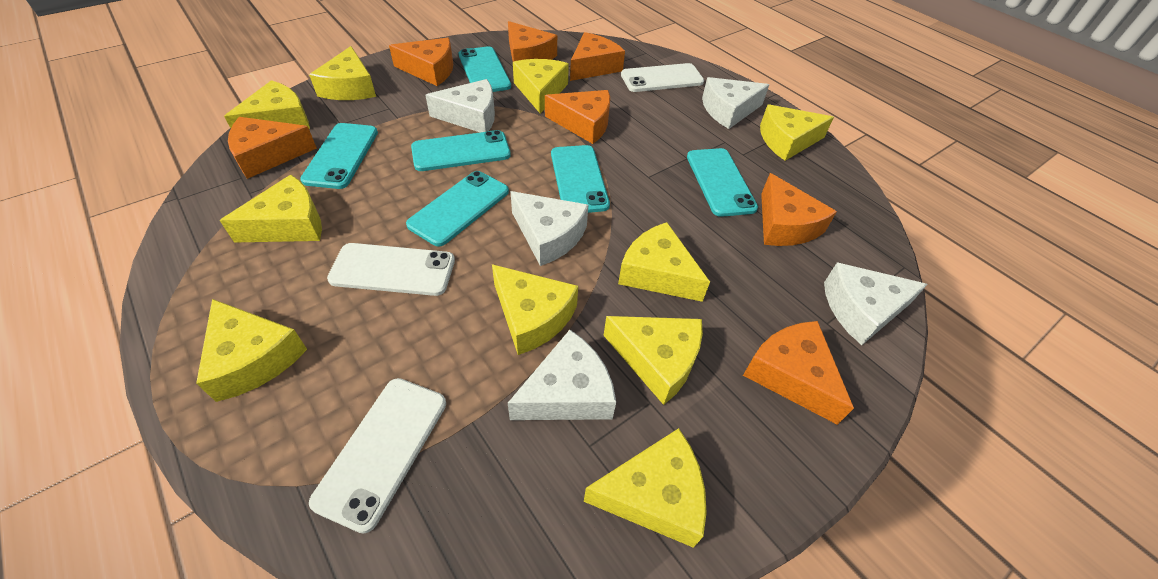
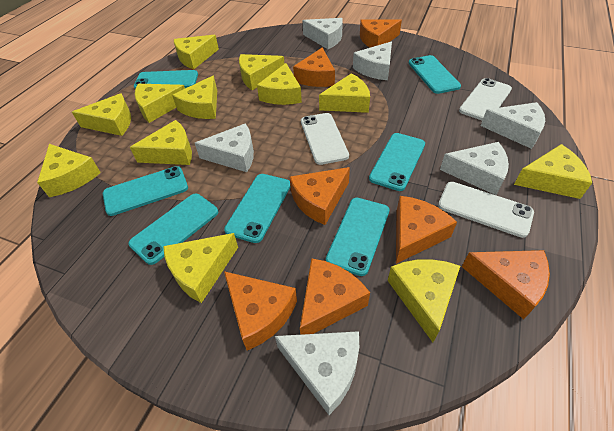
turquoise phone: [300,123,378,189] [406,171,509,246] [411,130,511,171] [459,46,511,92] [551,145,610,213] [687,148,758,217] = 6 -> [103,166,188,216] [128,194,218,265] [134,70,198,89] [224,174,290,243] [326,198,389,276] [369,133,425,191] [409,55,461,94] = 7
white cheese: [425,79,495,132] [508,330,616,420] [510,191,588,266] [702,77,769,129] [824,262,928,345] = 5 -> [195,123,254,172] [275,331,359,415] [302,18,343,49] [353,42,392,80] [440,142,509,195] [481,102,545,149] = 6
yellow cheese: [196,299,307,402] [219,175,322,243] [224,80,310,129] [309,46,376,100] [492,264,578,355] [513,59,569,114] [584,428,707,548] [604,316,703,405] [618,222,710,302] [760,104,834,161] = 10 -> [37,144,101,197] [72,93,131,136] [130,120,192,165] [135,84,185,123] [163,233,238,303] [172,76,217,119] [174,35,219,69] [239,54,284,90] [257,63,302,105] [319,73,370,113] [388,259,460,342] [514,144,592,199] = 12

